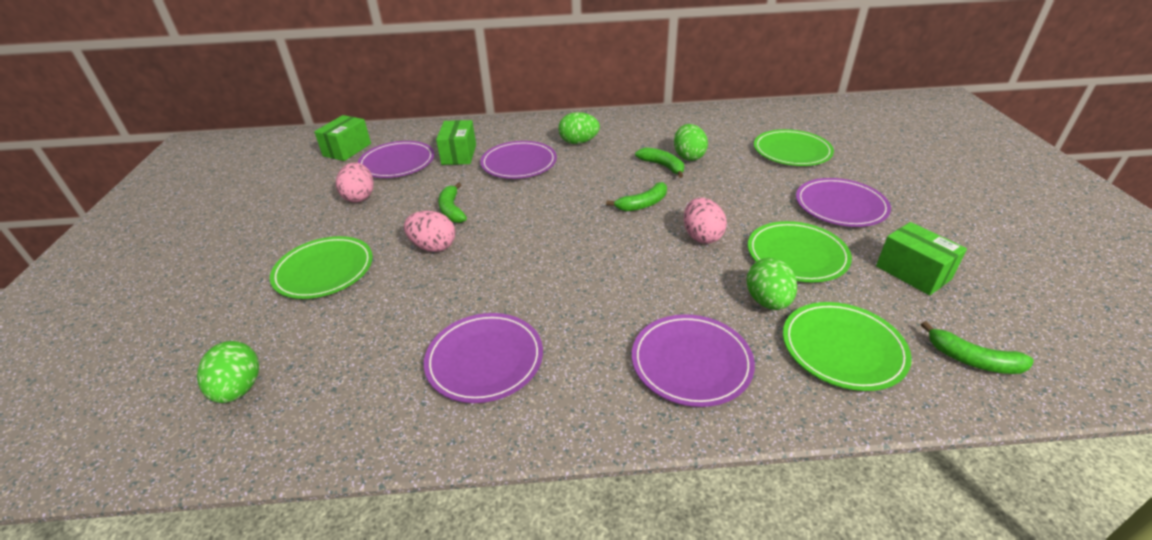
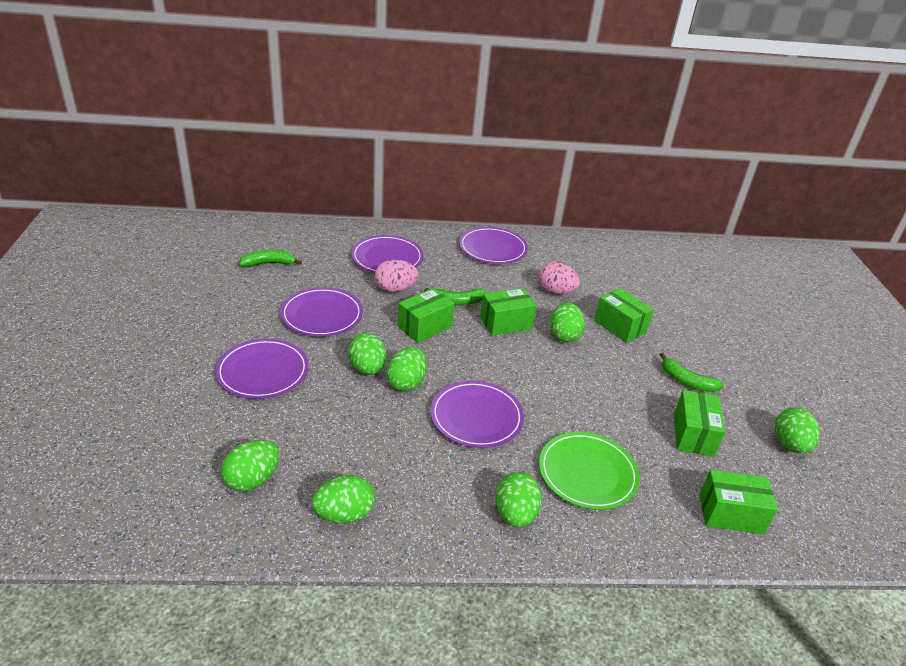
green banana: [438,182,467,223] [606,182,667,211] [635,147,684,178] [921,321,1034,374] = 4 -> [239,250,302,267] [424,288,486,305] [660,353,724,392] = 3
green box: [314,115,371,161] [436,120,476,165] [876,222,967,295] = 3 -> [398,288,454,343] [480,288,536,336] [594,288,654,343] [674,390,725,457] [699,470,778,534] = 5
green egg: [197,341,259,403] [559,112,600,144] [674,124,708,161] [747,258,797,310] = 4 -> [221,440,279,491] [312,475,375,524] [348,333,386,375] [386,347,427,391] [496,472,542,528] [550,302,585,342] [775,407,820,453] = 7
green plate: [270,236,373,299] [748,221,852,282] [754,129,834,166] [783,302,912,391] = 4 -> [539,432,640,510] = 1
pink egg: [336,163,374,202] [404,211,455,252] [684,198,727,244] = 3 -> [375,259,418,292] [539,262,580,295] = 2

